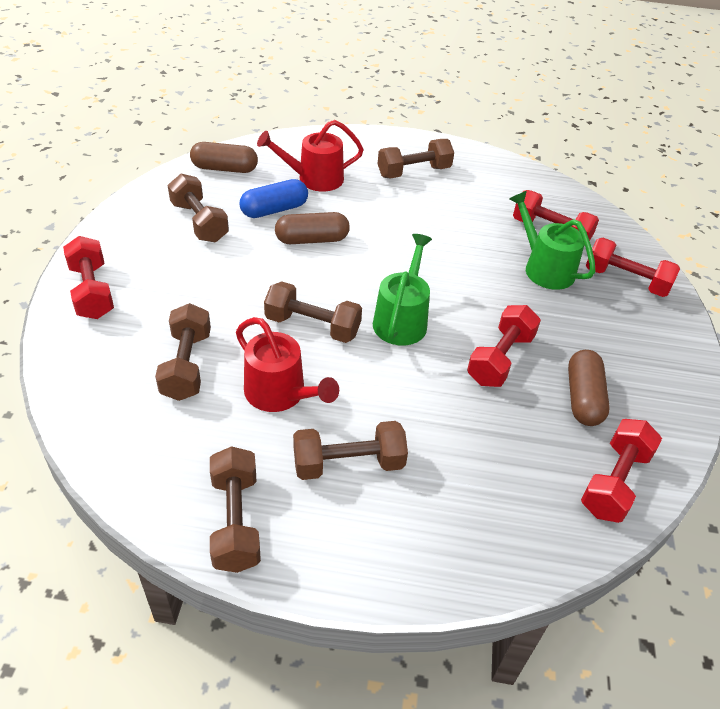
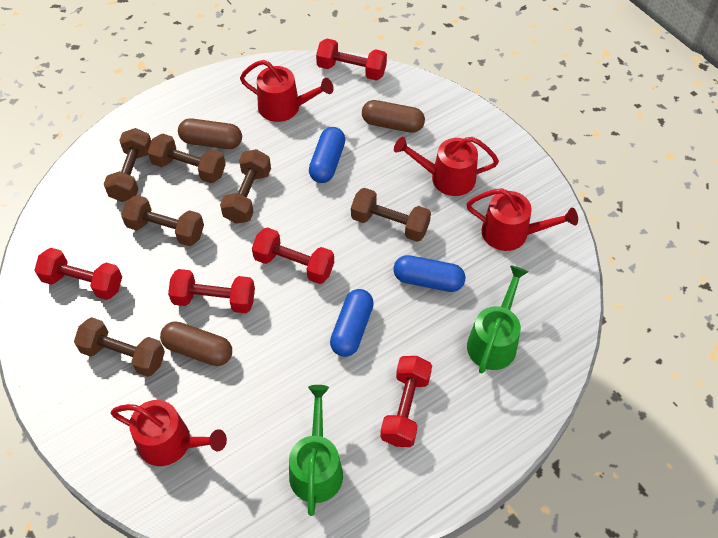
blue capsule: [240,179,308,218] = 1 -> [309,127,345,183] [330,289,374,357] [393,255,465,292] = 3
red watering can: [236,317,339,412] [257,120,364,191] = 2 -> [111,400,227,466] [240,60,334,122] [394,137,499,196] [467,188,578,251] = 4

